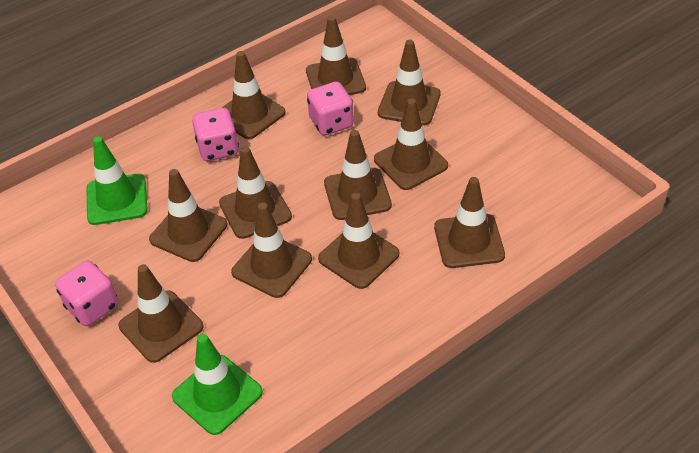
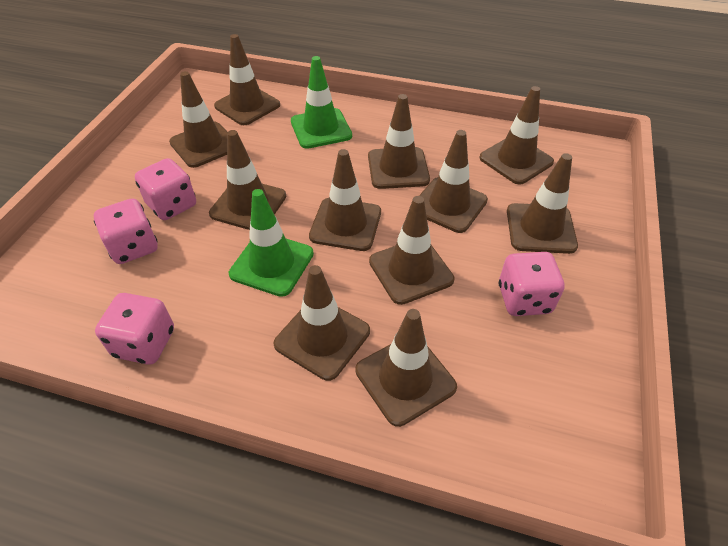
pink dice: [55,261,118,326] [192,108,239,161] [307,82,354,136] = 3 -> [94,199,158,264] [95,293,174,365] [135,158,196,220] [499,252,565,316] = 4

